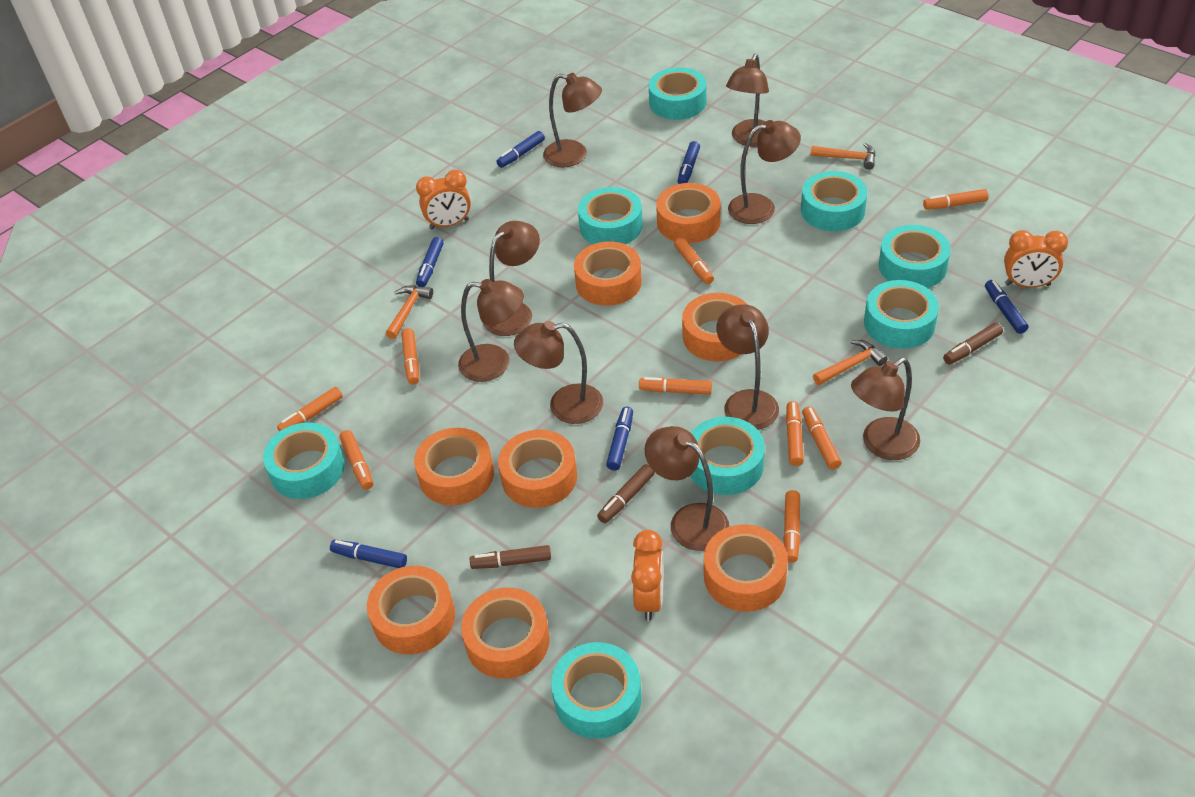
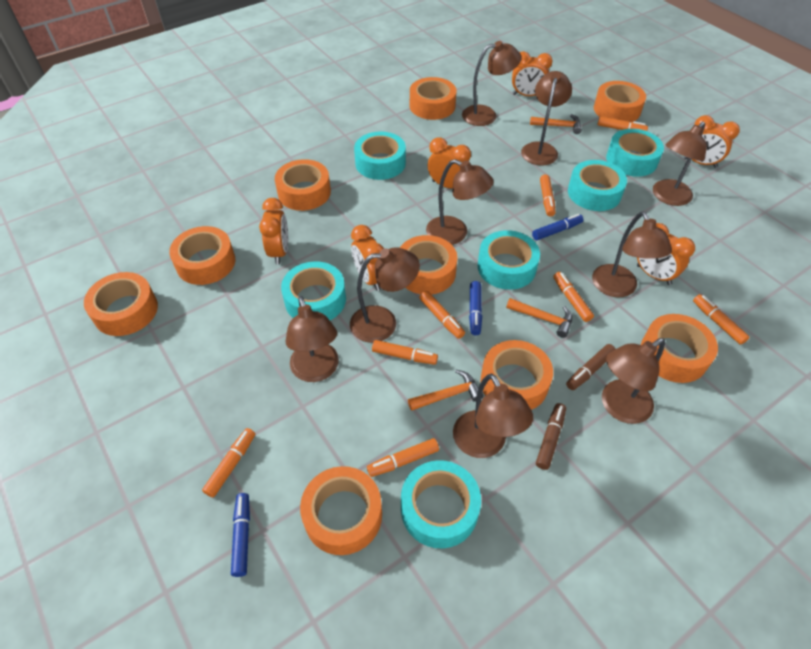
blue marker: [330,540,407,568] [416,237,444,287] [496,131,545,168] [606,407,633,470] [677,141,700,184] [985,280,1029,334] = 6 -> [231,493,250,577] [469,281,482,335] [532,214,584,240] = 3
brown marker: [470,545,551,569] [597,464,655,523] [943,323,1003,365] = 3 -> [536,403,566,470] [566,344,616,390] = 2
orange clock: [416,170,471,229] [631,530,663,621] [1004,230,1068,288] = 3 -> [259,198,288,265] [351,225,384,291] [428,137,471,188] [512,51,553,96] [637,223,695,285] [684,115,740,168] = 6
orange marker: [277,387,343,432] [339,430,373,490] [401,328,419,385] [639,377,712,395] [674,237,714,284] [783,490,800,562] [786,401,804,466] [802,406,842,469] [923,189,989,210] = 9 -> [202,428,255,497] [367,438,439,477] [372,340,438,365] [419,291,465,339] [540,174,555,217] [553,272,594,322] [597,116,648,131] [693,294,750,345] = 8
orange tape: [367,566,455,654] [414,428,494,505] [461,588,550,679] [498,430,577,508] [574,241,642,306] [656,183,721,243] [682,293,748,361] [704,524,788,612] = 8 -> [84,272,158,336] [169,226,235,285] [275,159,331,211] [300,466,382,555] [400,235,457,295] [410,77,457,120] [481,340,553,410] [594,81,646,122] [641,314,718,383] = 9
turquoise tape: [263,423,345,499] [551,642,642,739] [578,187,643,244] [649,67,707,120] [690,417,765,495] [801,171,867,231] [864,280,939,349] [879,225,951,288] = 8 -> [281,261,346,320] [354,131,406,180] [401,460,481,548] [478,230,540,290] [568,160,627,211] [606,129,664,177] = 6

